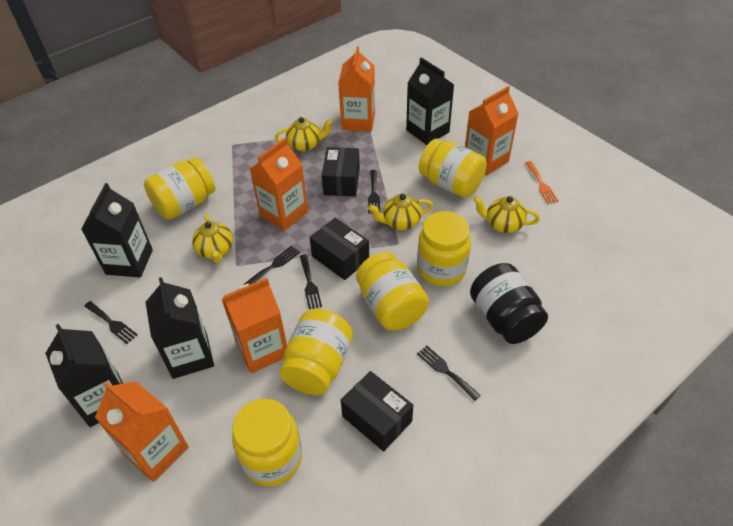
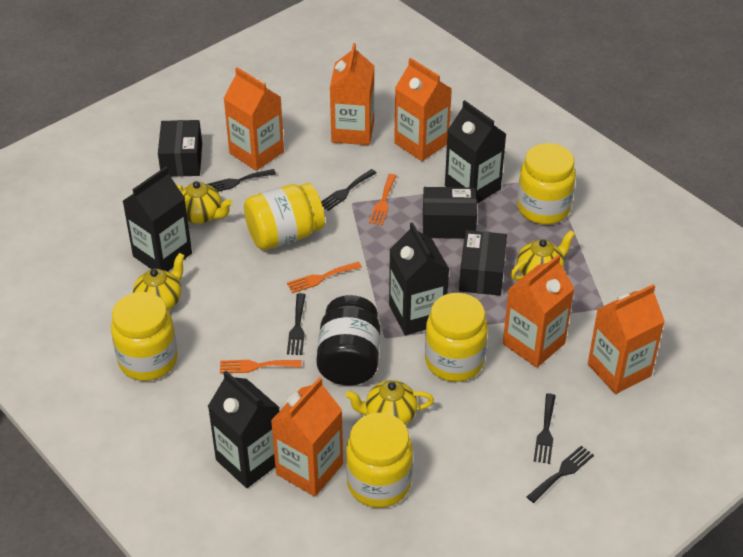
orange carton: [95,381,189,482] [222,278,287,373] [250,138,308,231] [338,46,375,132] [465,86,519,175] = 5 -> [223,67,284,171] [271,377,343,497] [330,43,374,145] [394,58,452,161] [503,255,575,367] [588,284,665,394] = 6
orange fork: [526,161,559,204] = 1 -> [220,360,302,374] [287,262,362,293] [369,174,397,225] = 3
yellow jar: [144,157,215,220] [232,399,302,486] [280,309,353,395] [356,252,429,331] [417,211,471,286] [419,139,487,198] = 6 -> [111,292,178,381] [244,183,325,250] [346,413,413,508] [425,293,488,382] [517,143,576,224] = 5

